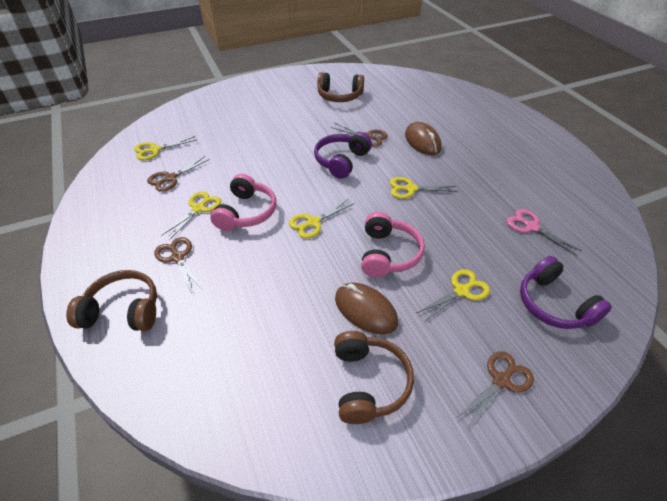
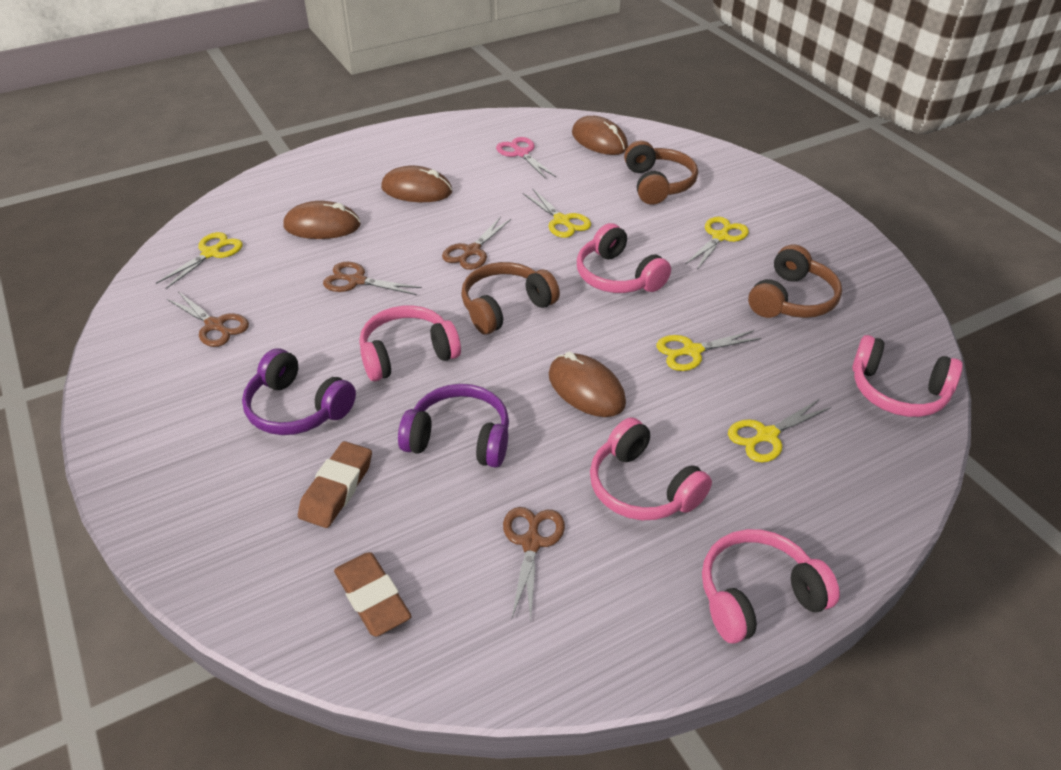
brown eraser: none = 0 -> [298,441,372,528] [334,552,411,637] = 2
brown mouse: [335,283,398,334] [405,122,442,155] = 2 -> [284,201,361,239] [381,166,452,202] [549,352,626,417] [572,116,628,155] = 4
pink headphones: [211,174,276,231] [361,212,425,278] = 2 -> [359,305,461,381] [577,223,671,293] [590,417,712,520] [702,529,840,644] [852,335,963,417] = 5

